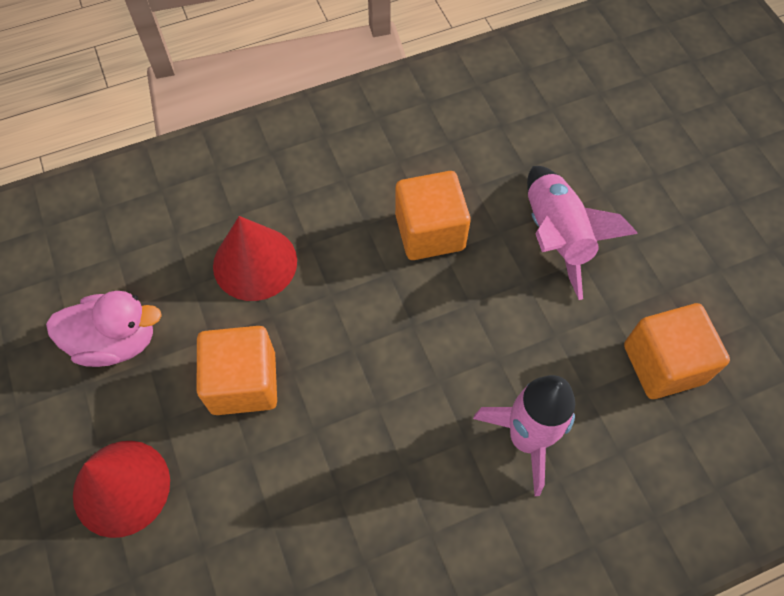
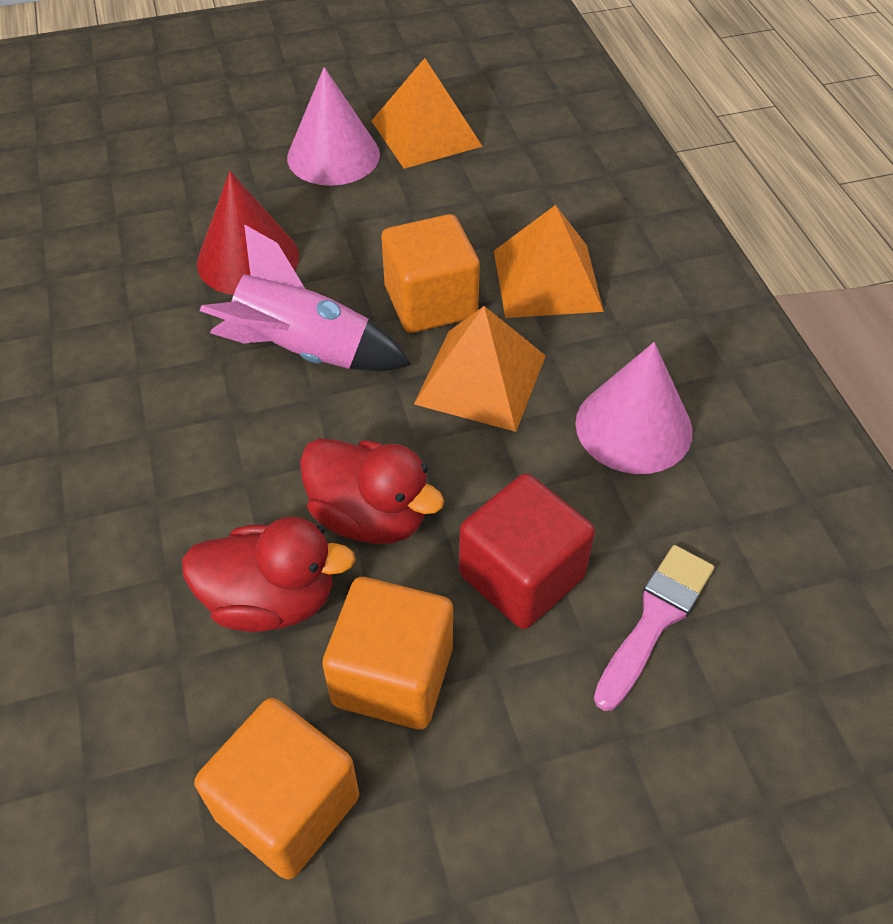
orange pyramid: none = 0 -> [372,58,483,169] [414,306,546,432] [494,205,604,318] = 3
pink brush: none = 0 -> [594,545,714,711] = 1
pink cone: none = 0 -> [287,67,380,186] [575,342,693,474] = 2
pink duck: [46,291,162,367] = 1 -> none = 0
pink rocket: [473,375,575,496] [527,166,638,300] = 2 -> [200,224,411,371] = 1
red cone: [73,441,170,538] [213,216,297,301] = 2 -> [197,171,299,295] = 1
red cube: none = 0 -> [459,474,595,629] = 1
red duck: none = 0 -> [182,517,356,632] [300,438,444,544] = 2

